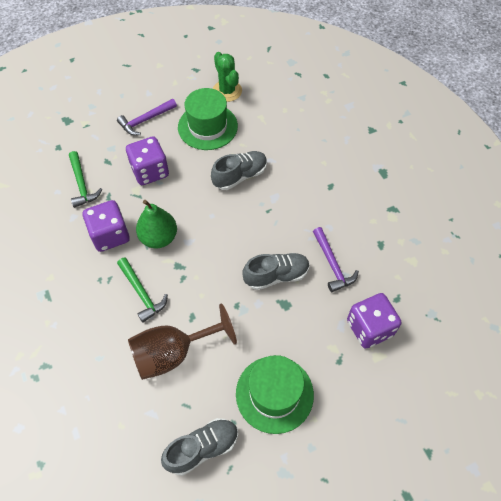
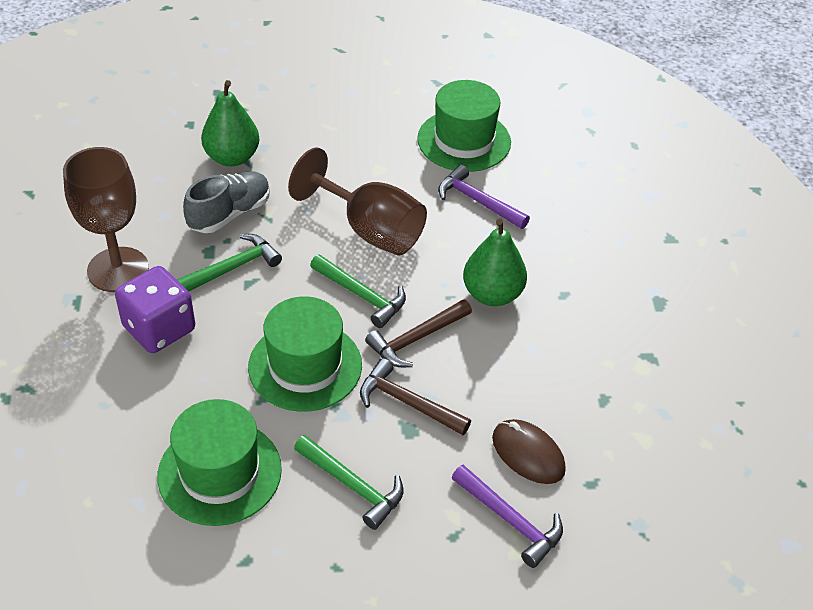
brown goblet: [128,303,237,380] = 1 -> [63,147,149,292] [288,147,427,255] = 2
brown hammer: none = 0 -> [360,358,471,435] [365,299,472,367] = 2
brown mouse: none = 0 -> [492,419,566,484] = 1
green cactus: [213,52,242,102] = 1 -> none = 0
green hammer: [69,151,102,208] [117,258,168,323] = 2 -> [177,234,282,292] [294,435,403,530] [310,254,406,328] = 3
green hat: [178,88,238,150] [236,355,314,434] = 2 -> [157,399,282,526] [248,296,362,412] [417,80,511,172] = 3
green pear: [136,200,177,248] = 1 -> [201,80,259,166] [463,219,527,306] = 2
grey shoe: [161,418,238,476] [211,151,267,190] [242,253,310,290] = 3 -> [183,171,270,233] = 1
purple dice: [83,200,130,252] [126,136,169,185] [347,293,402,349] = 3 -> [115,266,195,353] = 1

